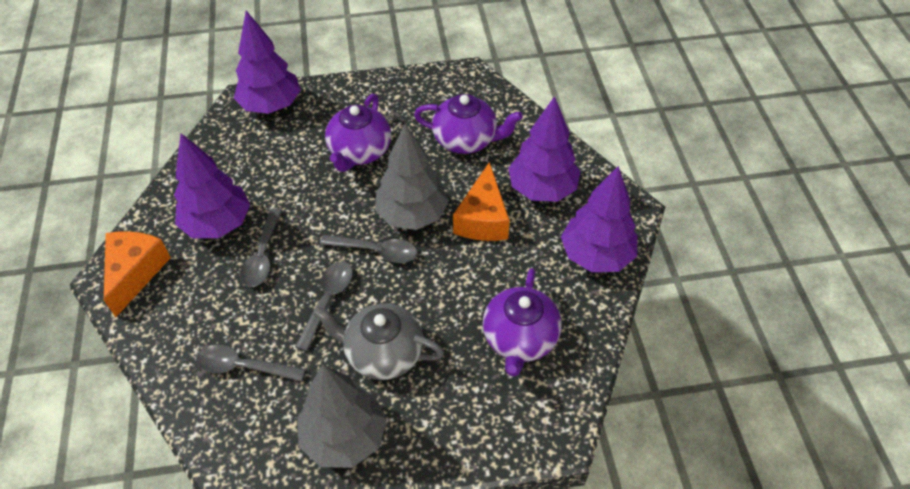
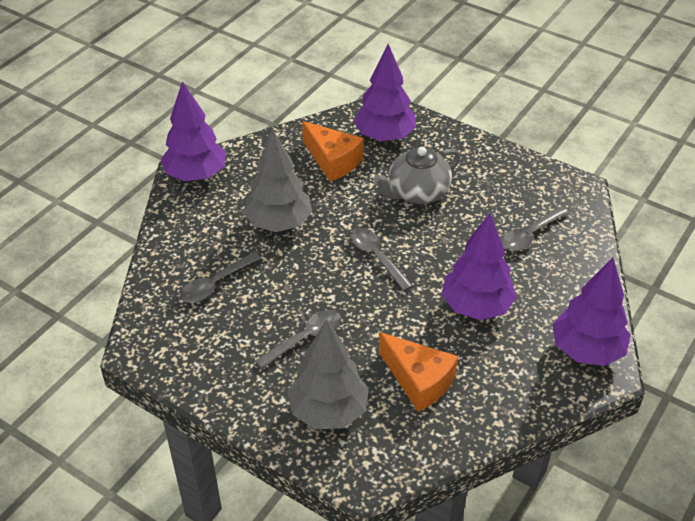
purple teapot: [325,94,391,172] [414,94,523,154] [482,268,562,377] = 3 -> none = 0

